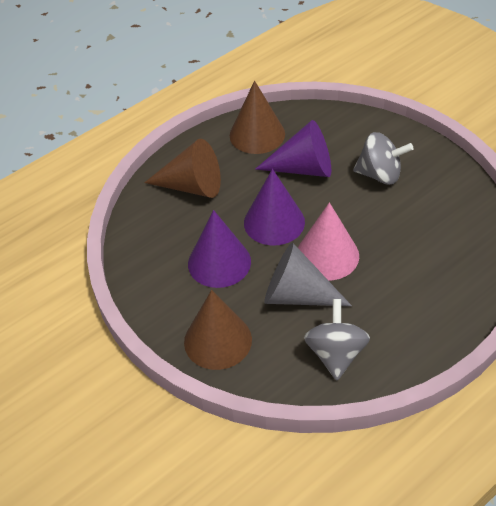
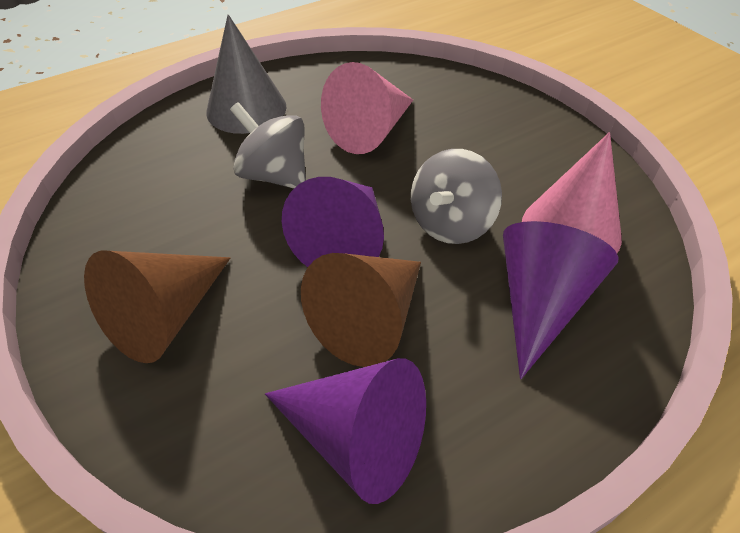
brown cone: [144,139,221,198] [184,290,252,370] [230,81,285,154] = 3 -> [84,251,230,363] [301,253,421,367] = 2
pink cone: [298,202,359,280] = 1 -> [321,62,413,154] [522,132,622,253] = 2

